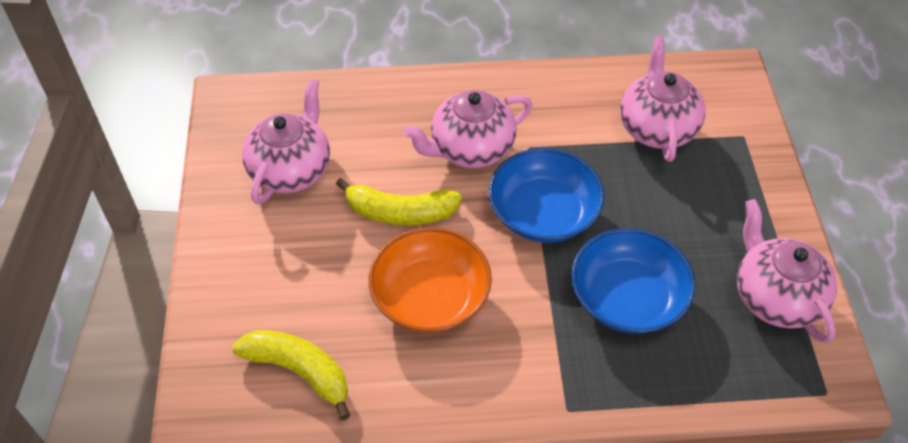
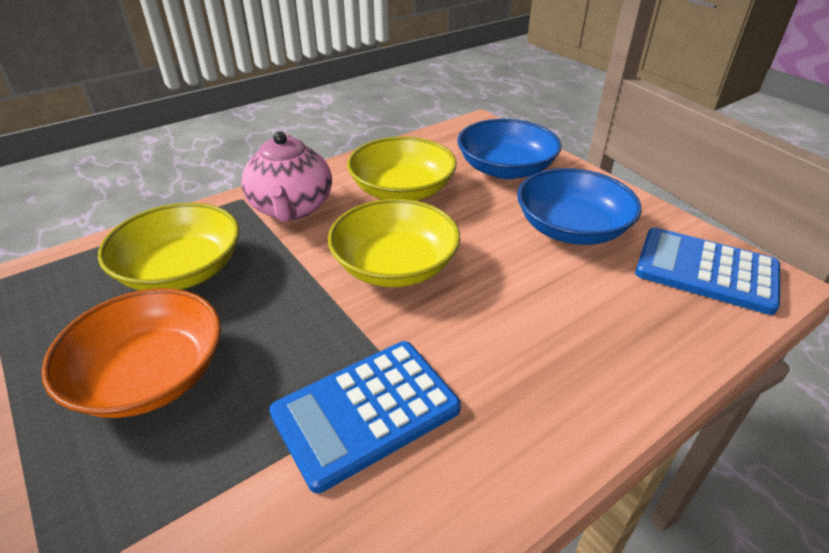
blue calculator: none = 0 -> [269,341,461,493] [635,227,780,315] = 2
pink teapot: [242,78,330,204] [404,90,532,168] [620,36,706,162] [737,199,837,343] = 4 -> [241,131,332,222] = 1
yellow banana: [232,330,350,420] [336,178,462,225] = 2 -> none = 0
yellow bowl: none = 0 -> [98,203,240,290] [328,199,460,287] [347,137,457,201] = 3

